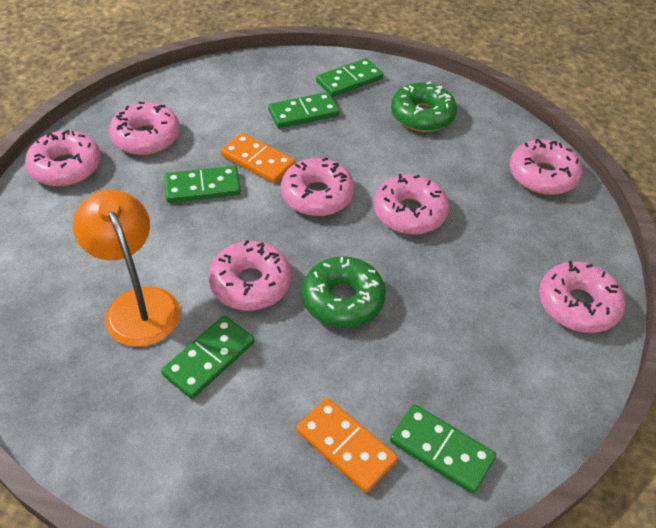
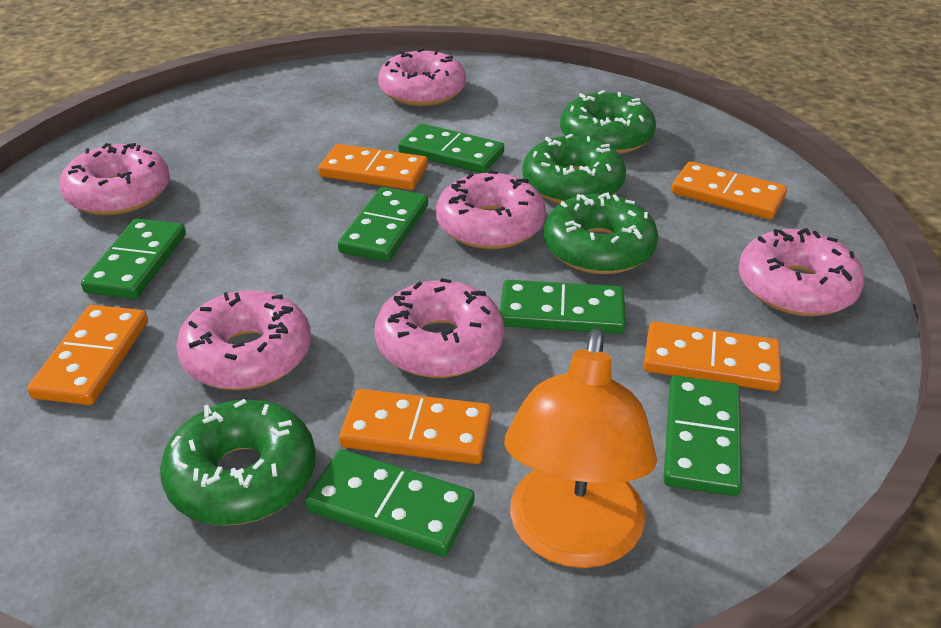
green domino: [161,316,254,399] [164,166,241,203] [268,92,340,129] [316,58,383,97] [390,404,496,494] = 5 -> [81,219,186,299] [305,449,474,557] [338,187,428,262] [398,123,504,173] [500,280,626,334] [663,376,742,496] = 6
green donut: [302,256,386,328] [391,82,457,132] = 2 -> [160,399,316,526] [522,134,626,204] [544,193,658,274] [560,90,656,154] = 4
orange domino: [220,133,295,183] [296,398,398,493] = 2 -> [27,305,148,405] [318,144,428,190] [339,389,492,464] [644,321,781,392] [671,161,787,219] = 5
pink donut: [25,130,101,186] [109,102,180,155] [208,240,291,311] [281,157,355,216] [374,174,449,234] [509,139,582,195] [539,261,625,333] = 7 -> [59,143,170,215] [176,290,311,390] [374,278,504,378] [378,49,466,106] [436,170,546,249] [738,228,864,316] = 6

